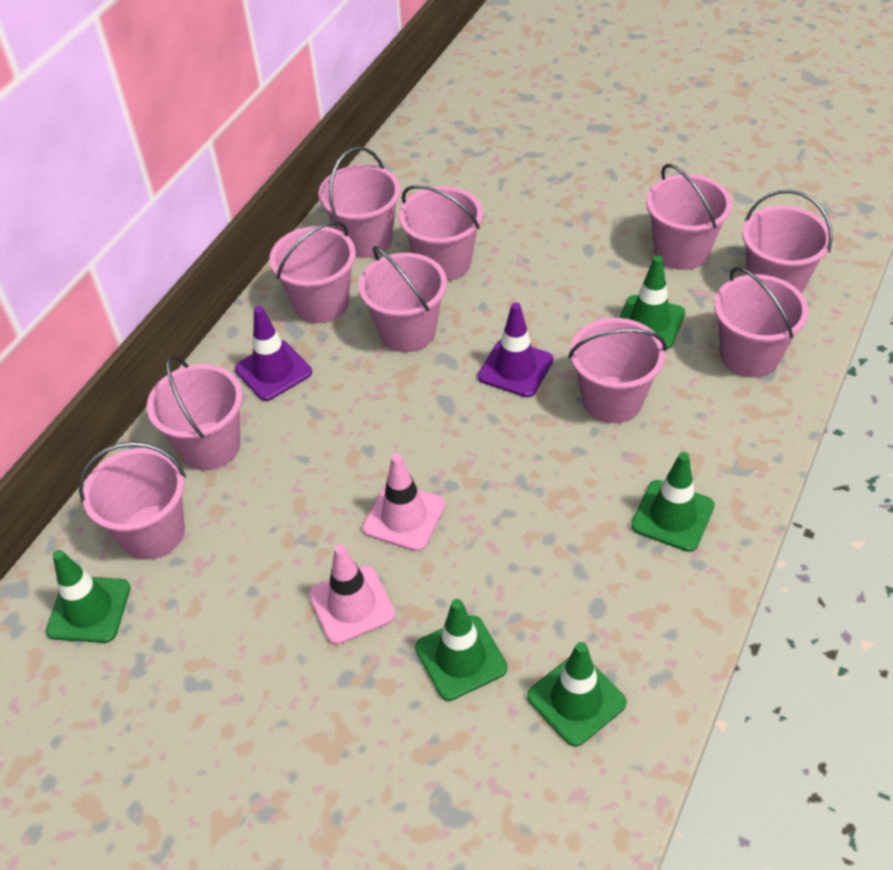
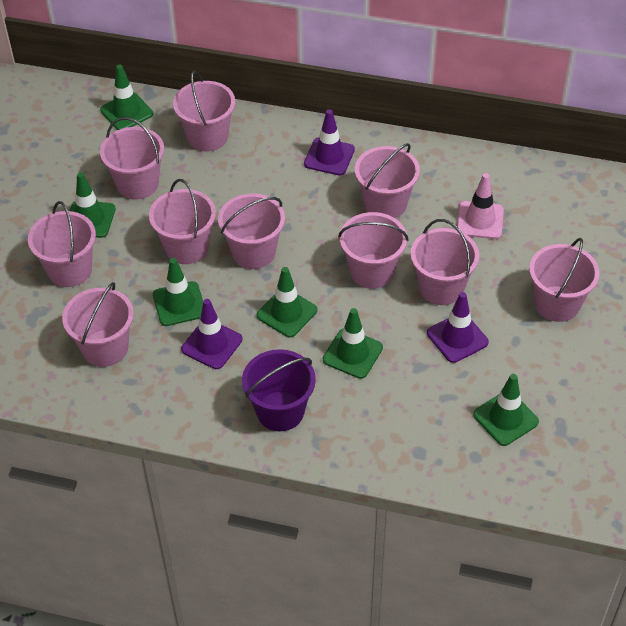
green traffic cone: [46,550,130,643] [415,599,508,701] [527,642,627,747] [619,256,685,349] [631,452,715,552] = 5 -> [70,172,116,238] [100,65,153,130] [153,258,203,326] [257,267,317,337] [323,308,383,379] [473,374,539,446] = 6
pink traffic cone: [309,544,395,645] [363,454,445,551] = 2 -> [457,173,504,239] = 1
purple bucket: none = 0 -> [242,349,316,431] = 1
purple traffic cone: [235,306,312,401] [478,302,553,397] = 2 -> [181,299,243,369] [304,109,355,175] [427,292,489,363] = 3

